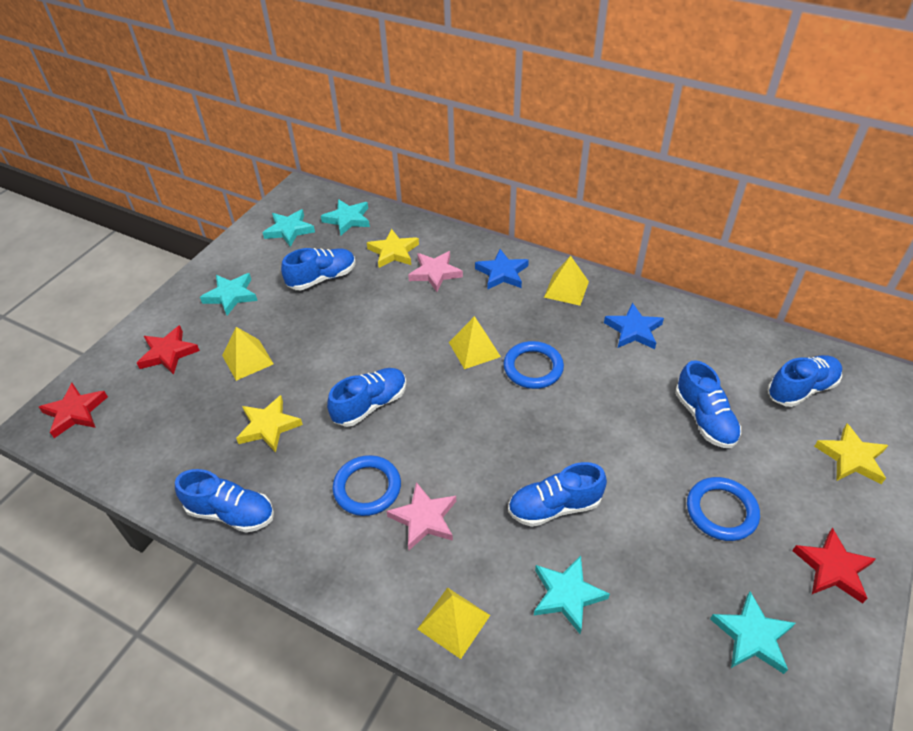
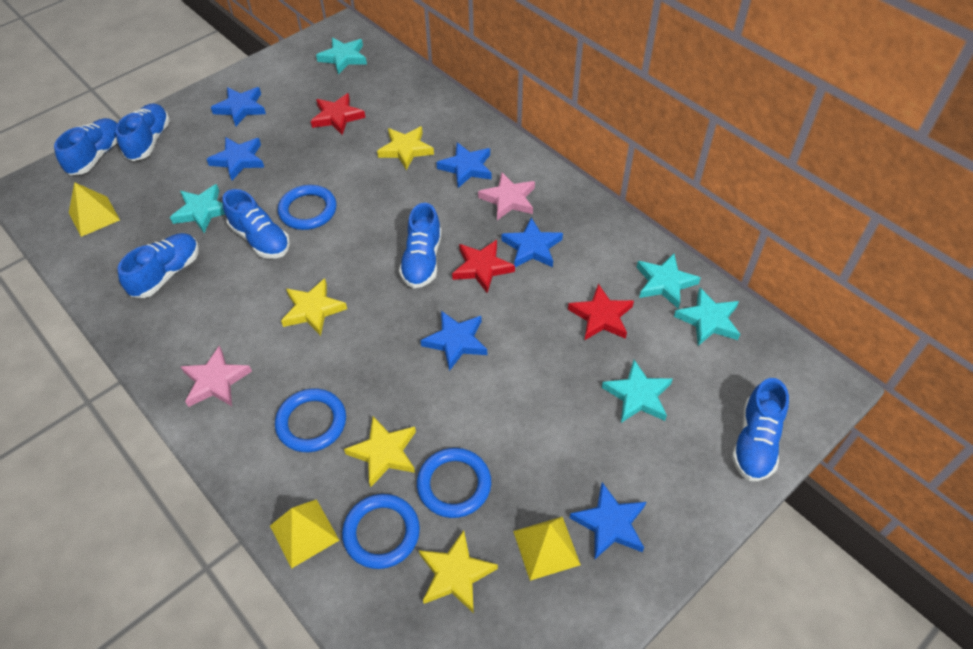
blue ring: [333,455,401,516] [503,341,564,389] [687,477,760,541] = 3 -> [275,388,346,452] [278,185,337,230] [342,494,420,569] [417,448,491,518] = 4
blue star: [475,249,529,289] [604,303,664,349] = 2 -> [207,137,264,180] [211,87,266,126] [420,311,487,371] [436,142,491,188] [501,218,563,267] [570,482,646,560] = 6
yellow pyramid: [222,327,274,381] [417,587,490,659] [449,316,501,369] [544,256,589,306] = 4 -> [69,182,120,237] [270,499,339,569] [513,517,581,581] = 3
yellow star: [236,395,303,452] [367,229,419,268] [814,423,888,484] = 3 -> [281,278,347,336] [344,417,416,487] [377,126,434,170] [419,530,498,613] = 4

